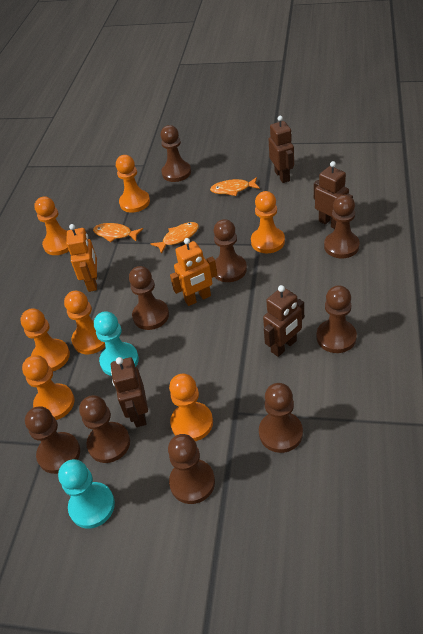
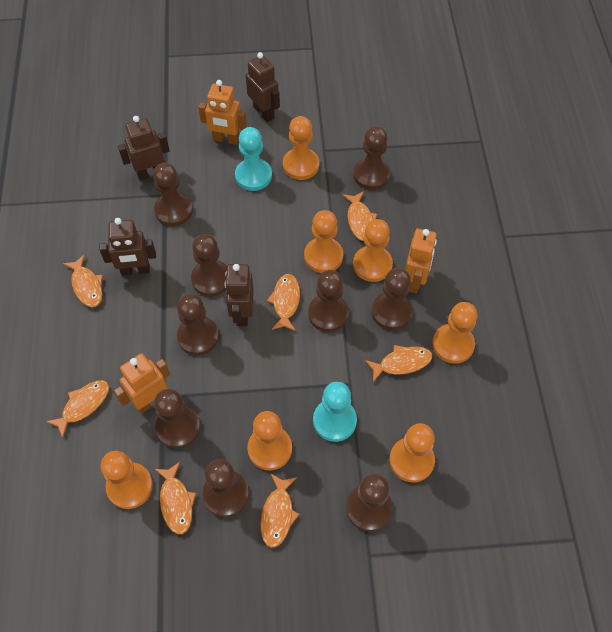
orange fish: [93,223,143,242] [151,222,199,254] [210,177,260,196] = 3 -> [46,380,109,438] [63,254,103,307] [155,462,196,534] [260,474,300,548] [267,274,300,331] [343,191,377,241] [365,345,432,382] = 7
orange robot: [66,224,97,292] [170,238,217,306] = 2 -> [114,353,170,413] [198,80,247,145] [405,229,437,293] = 3

